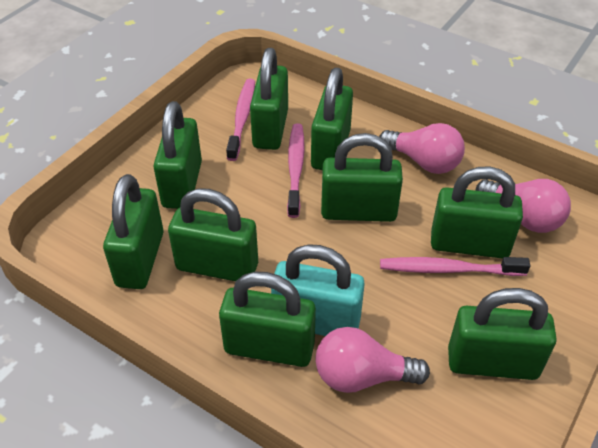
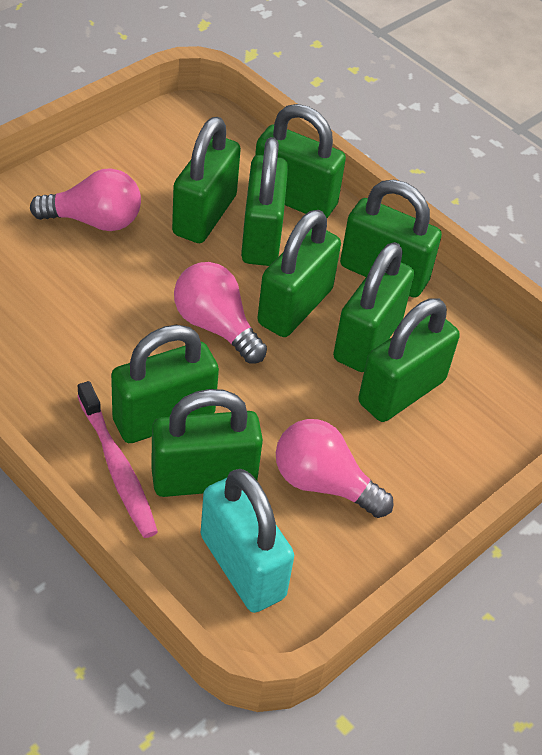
pink toothbrush: [226,79,255,161] [287,124,305,218] [380,257,530,276] = 3 -> [77,381,158,538] = 1

